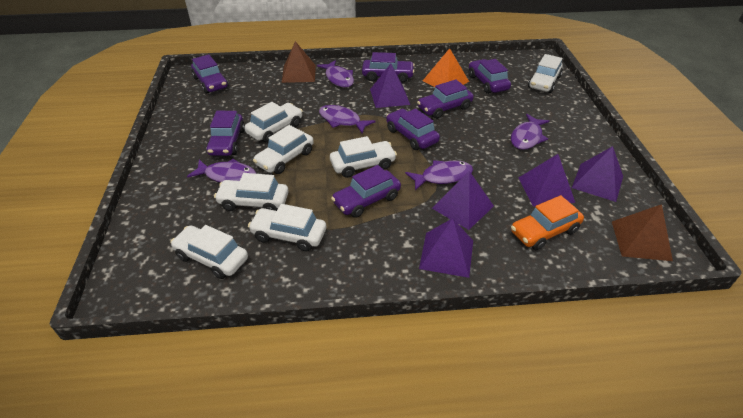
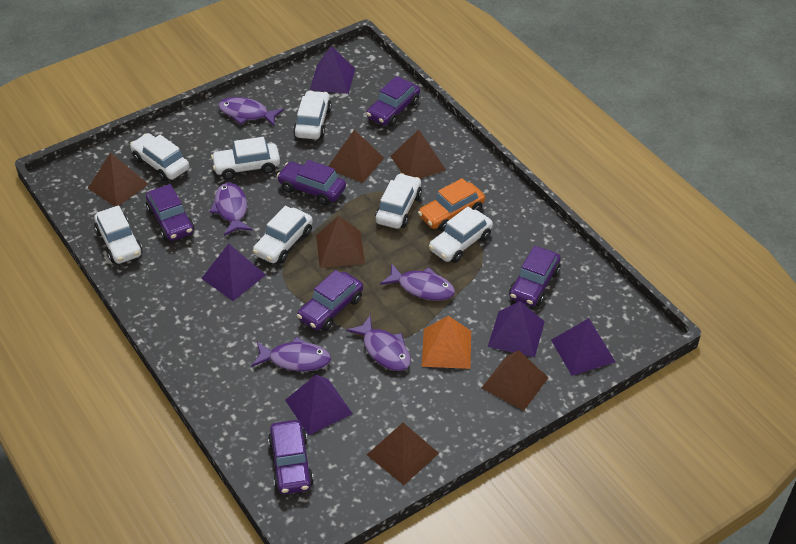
brown pyramid: [281,41,316,83] [612,204,673,261] = 2 -> [88,153,148,206] [316,216,365,268] [328,129,384,183] [367,423,439,485] [391,130,446,179] [482,350,549,411] = 6
purple car: [191,54,228,94] [206,111,245,156] [331,165,401,218] [362,52,415,83] [386,108,440,150] [417,79,474,119] [469,59,511,94] = 7 -> [146,184,194,241] [268,420,314,494] [277,160,346,205] [297,270,363,331] [366,76,420,126] [509,246,561,307] = 6

